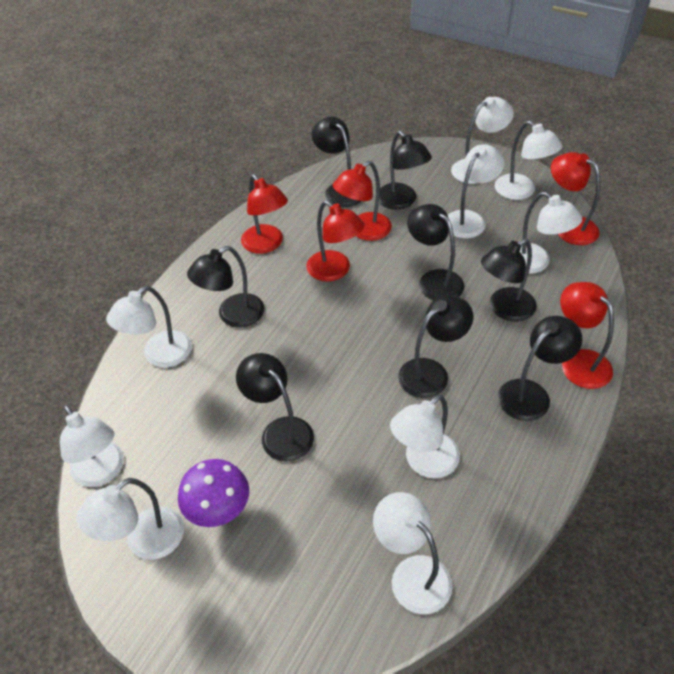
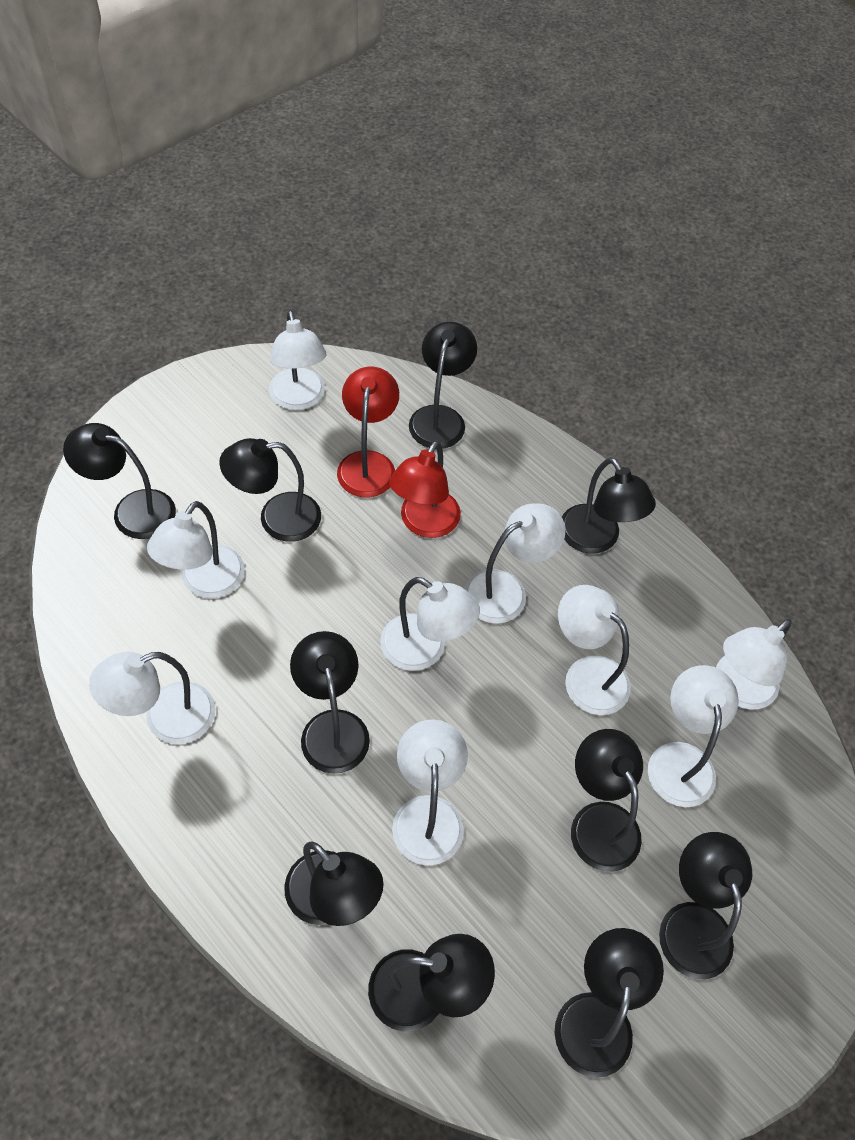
black lamp: [187,246,264,328] [236,353,314,462] [312,117,361,207] [379,131,432,210] [398,295,473,398] [407,204,464,300] [481,238,537,321] [498,316,582,421] = 8 -> [63,423,176,539] [219,438,321,542] [284,842,384,926] [290,631,370,774] [368,934,495,1031] [409,322,477,449] [555,928,664,1078] [562,457,656,554] [571,729,643,872] [659,832,752,979] = 10
purple mushroom: [178,459,249,527] = 1 -> none = 0
red lamp: [241,174,288,254] [306,201,365,282] [333,161,392,241] [551,152,600,245] [560,282,614,389] = 5 -> [337,367,399,497] [389,441,461,538] = 2

